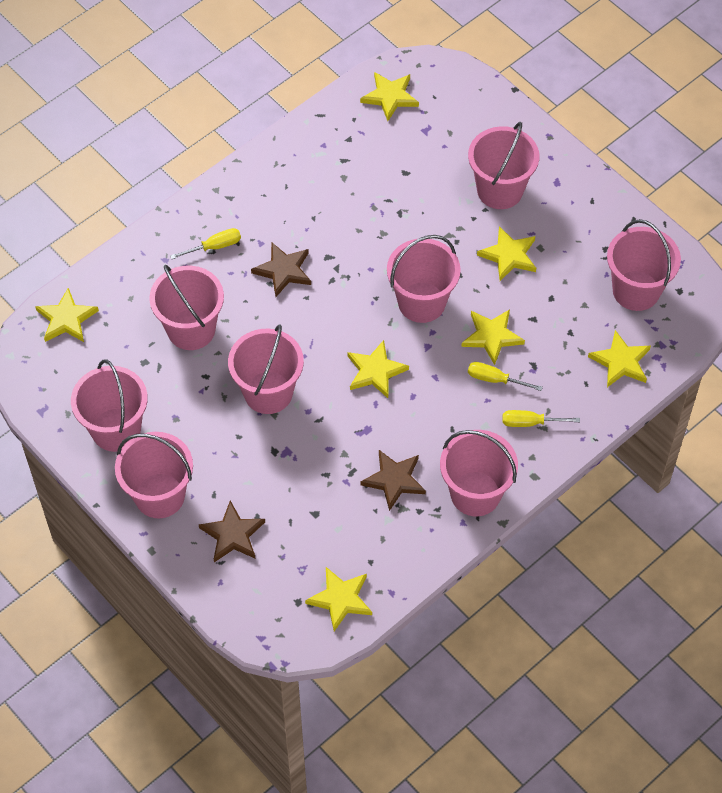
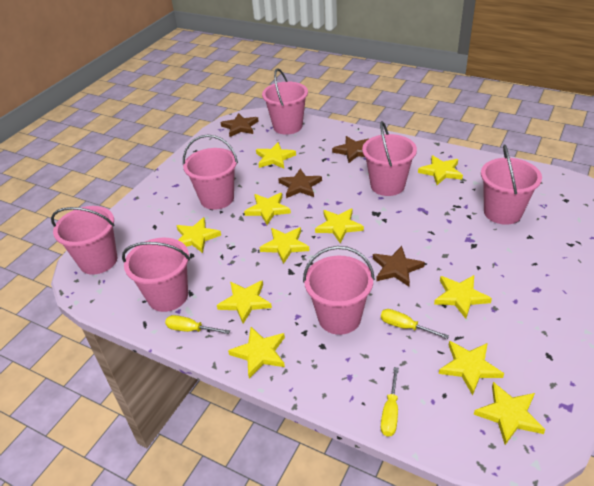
brown star: [199,501,265,562] [251,242,311,297] [360,450,426,511] = 3 -> [221,113,259,137] [278,169,322,198] [332,136,369,163] [373,246,425,287] = 4
pink bucket: [71,360,148,452] [115,432,193,518] [149,265,224,350] [228,324,304,414] [387,235,461,323] [440,430,518,516] [468,122,539,209] [607,219,681,311] = 8 -> [51,206,117,275] [122,238,190,312] [183,135,238,210] [262,68,308,135] [303,246,375,335] [362,121,417,196] [481,144,542,225] = 7
yellow star: [35,288,99,342] [305,567,372,631] [347,340,409,398] [360,72,419,121] [461,309,525,365] [477,226,536,281] [588,330,651,387] = 7 -> [176,217,221,253] [217,280,272,324] [228,327,285,378] [244,193,291,225] [256,142,296,169] [259,227,310,264] [315,209,364,243] [418,155,463,185] [434,275,492,319] [439,341,504,395] [474,382,545,445] = 11

